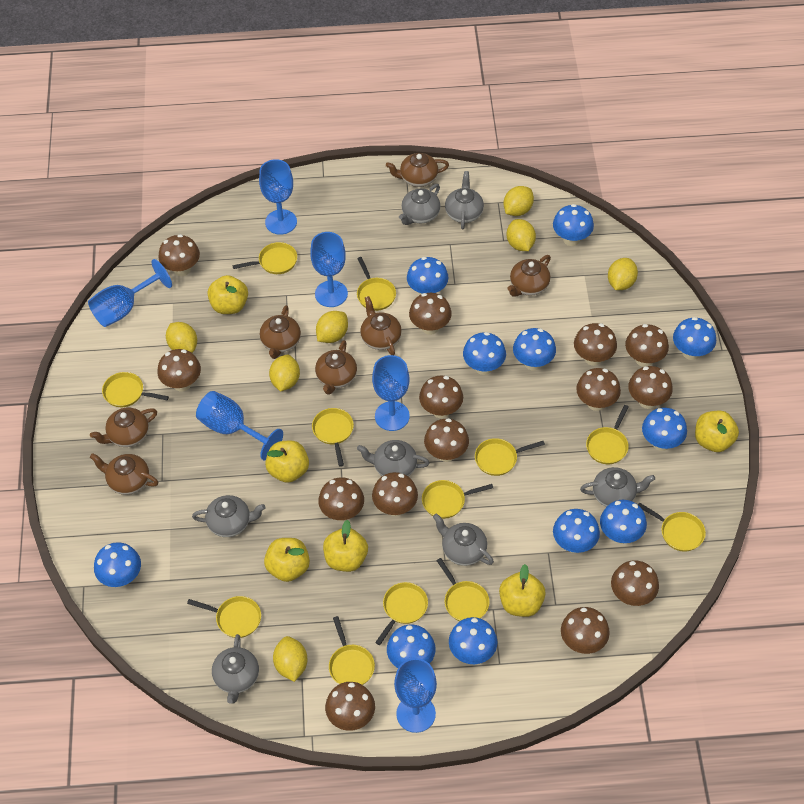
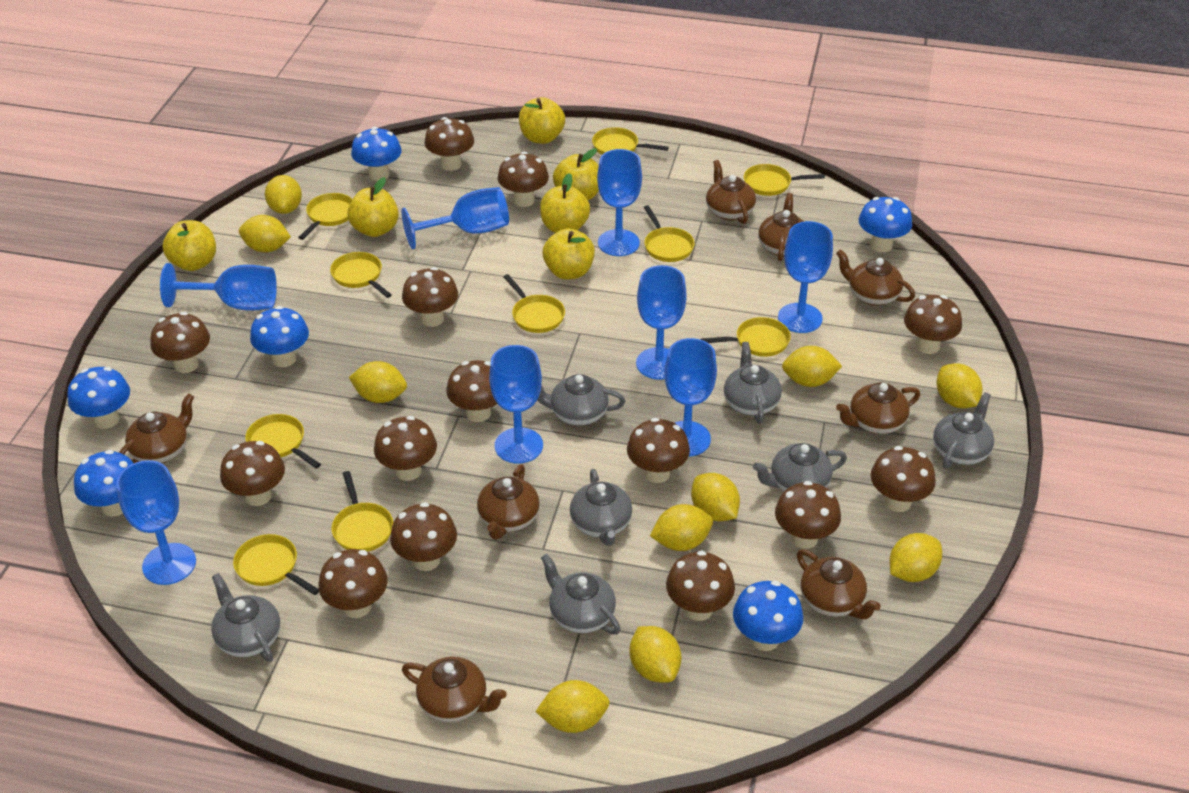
blue goblet: [88,259,172,327] [196,391,283,461] [259,159,297,235] [310,232,348,307] [372,355,410,431] [394,658,437,733] = 6 -> [116,460,196,585] [160,263,277,310] [402,187,509,249] [489,345,543,464] [597,149,642,256] [636,265,687,380] [664,338,717,456] [778,221,833,333] = 8
blue mushroom: [94,542,141,587] [387,624,436,668] [407,257,448,295] [449,617,497,664] [463,332,506,375] [513,328,556,371] [553,204,594,246] [553,509,600,553] [600,500,647,544] [642,408,687,451] [673,317,716,360] = 11 -> [67,367,130,429] [74,450,134,517] [250,306,309,367] [351,127,402,181] [733,581,803,651] [859,197,912,252] = 6
brown teapot: [90,408,157,447] [90,453,159,495] [260,305,301,359] [315,340,357,395] [360,296,402,355] [386,153,449,187] [507,255,551,297] = 7 -> [119,393,194,463] [402,656,507,722] [477,464,540,540] [706,160,756,224] [758,193,804,261] [797,549,881,619] [836,249,915,306] [836,382,920,434] = 8
yellow lemon: [166,322,197,353] [269,355,300,392] [273,636,307,682] [316,311,348,343] [503,186,534,216] [507,219,536,251] [608,258,638,290] = 7 -> [239,215,291,252] [265,175,302,214] [349,361,407,403] [535,680,610,733] [630,626,681,683] [650,504,713,551] [691,473,740,521] [782,346,842,387] [890,533,942,582] [937,363,982,408] = 10
yellow pan: [102,372,169,407] [187,596,261,638] [232,242,297,274] [312,408,354,467] [329,616,375,685] [357,257,396,311] [375,582,428,645] [422,480,493,519] [437,558,490,621] [475,438,545,476] [586,405,629,464] [638,502,706,552] = 12 -> [233,534,319,595] [245,414,321,468] [298,193,352,240] [330,252,392,298] [331,471,393,552] [504,274,565,333] [592,127,668,155] [644,205,695,262] [701,317,791,357] [743,164,825,196] = 10

